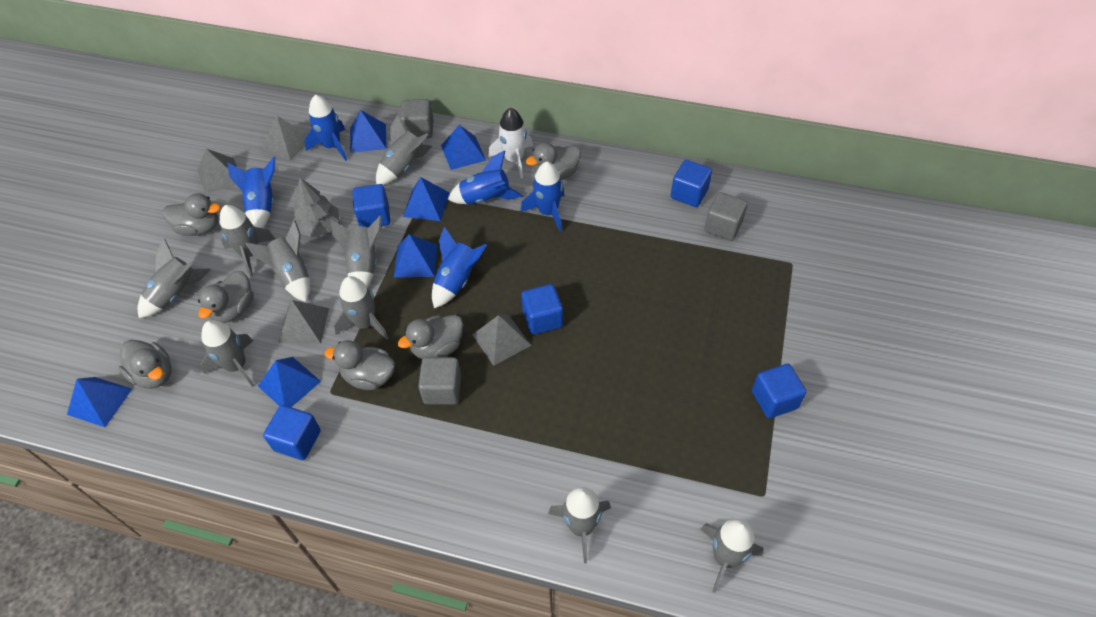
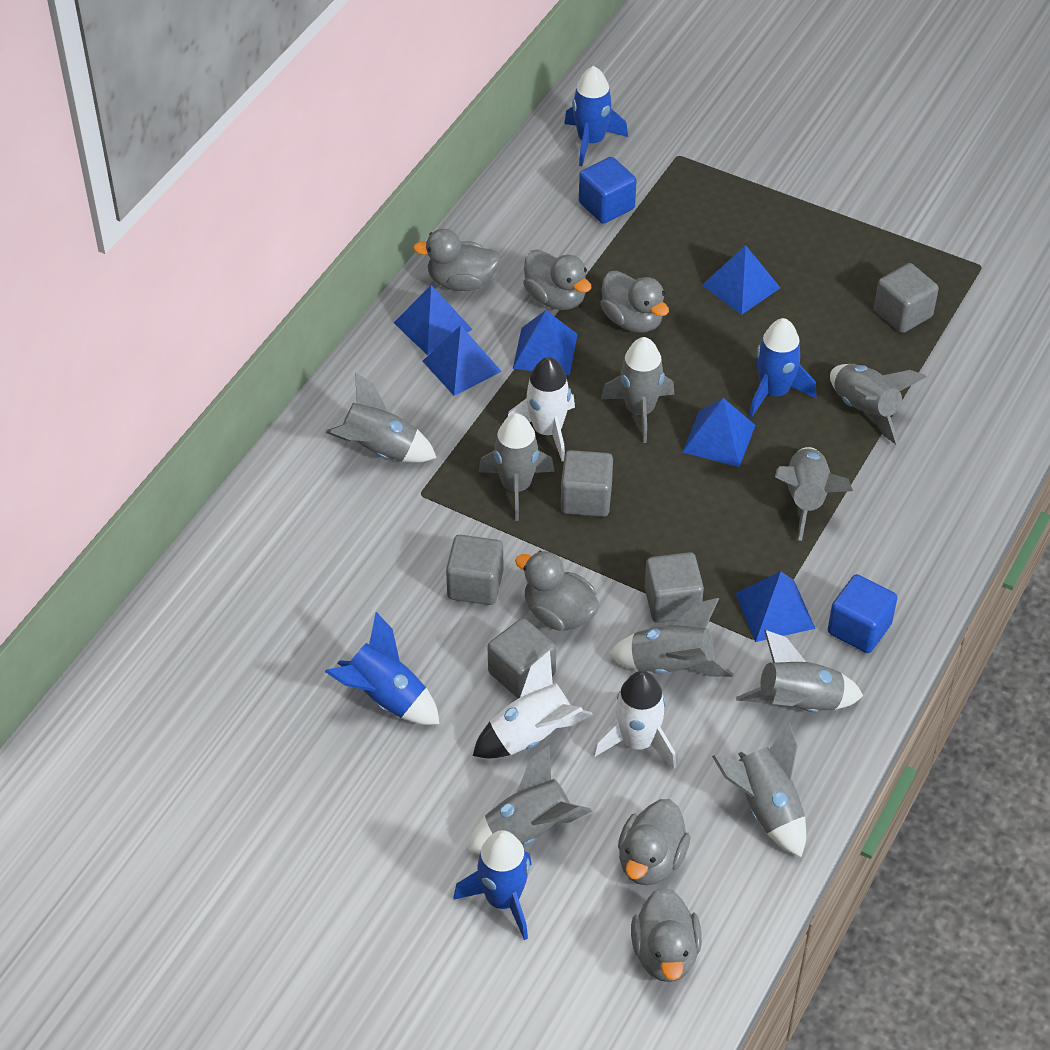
blue cube: [263,405,321,460] [352,184,390,227] [521,284,563,335] [670,160,712,207] [752,364,806,418] = 5 -> [579,157,637,223] [828,574,897,653] = 2
blue rocket: [227,156,276,228] [304,94,347,161] [432,227,487,308] [448,150,523,204] [520,162,564,232] = 5 -> [325,612,440,725] [453,830,532,940] [564,66,628,166] [749,318,816,418] = 4
grey cube: [400,99,434,138] [418,357,461,405] [704,192,748,241] = 3 -> [446,535,503,605] [488,618,556,698] [561,450,613,517] [645,552,704,623] [874,263,939,333] = 5
grey pyramid: [197,149,237,195] [262,116,308,161] [278,300,329,344] [472,315,531,366] = 4 -> none = 0
grey tree: [292,178,339,237] = 1 -> none = 0
white rocket: [488,108,533,178] = 1 -> [473,651,593,758] [508,357,575,461] [593,671,676,769] = 3

